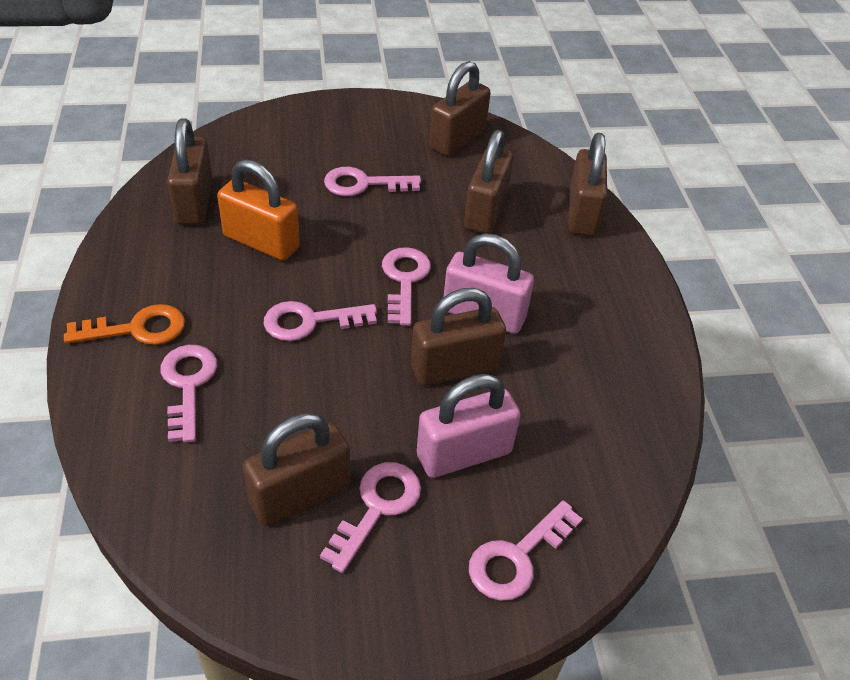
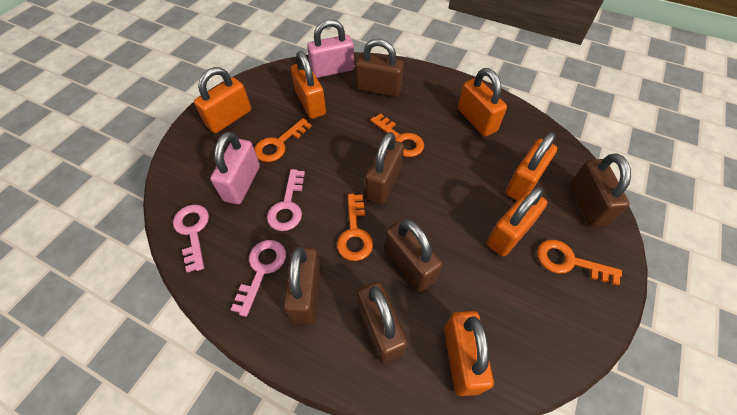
orange key: [64,304,185,345] = 1 -> [254,118,312,162] [337,194,373,261] [370,113,424,157] [537,240,622,285] = 4
orange padlock: [217,159,300,261] = 1 -> [194,67,251,133] [291,51,326,119] [444,311,494,396] [458,68,507,136] [487,187,548,256] [505,132,557,200] = 6
pink key: [160,345,217,443] [264,301,377,341] [320,462,421,573] [324,167,421,196] [382,247,431,326] [469,500,582,601] = 6 -> [173,204,209,273] [231,240,286,317] [267,169,305,231] = 3

